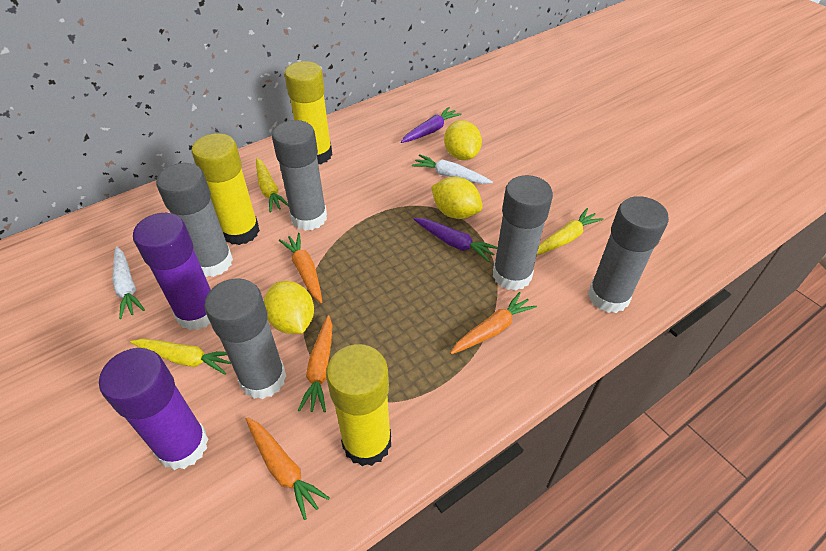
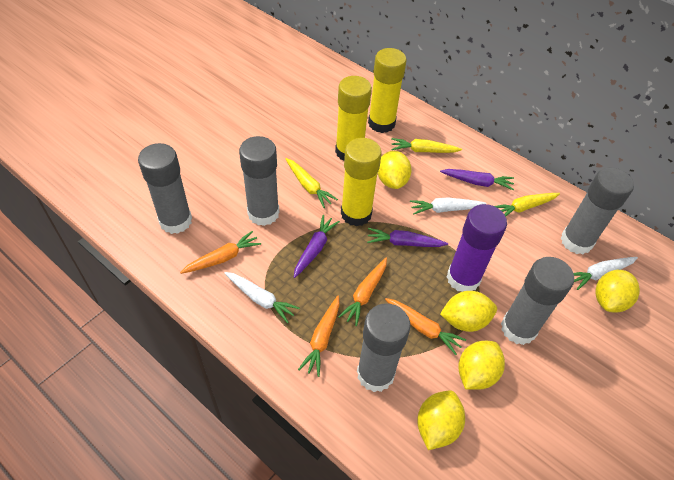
purple carrot: [401,107,461,143] [414,218,498,262] = 2 -> [294,215,340,278] [367,228,448,247] [440,169,514,190] = 3
purple glue stick: [99,348,208,470] [133,213,211,330] = 2 -> [447,204,507,292] = 1
white carrot: [113,246,145,319] [412,154,493,184] = 2 -> [224,272,300,323] [410,198,486,215] [573,257,638,290] = 3
yellow lemon: [264,281,314,334] [431,177,483,219] [444,120,482,160] = 3 -> [378,151,412,189] [417,390,465,450] [440,291,497,332] [458,341,505,390] [595,270,640,313] = 5

